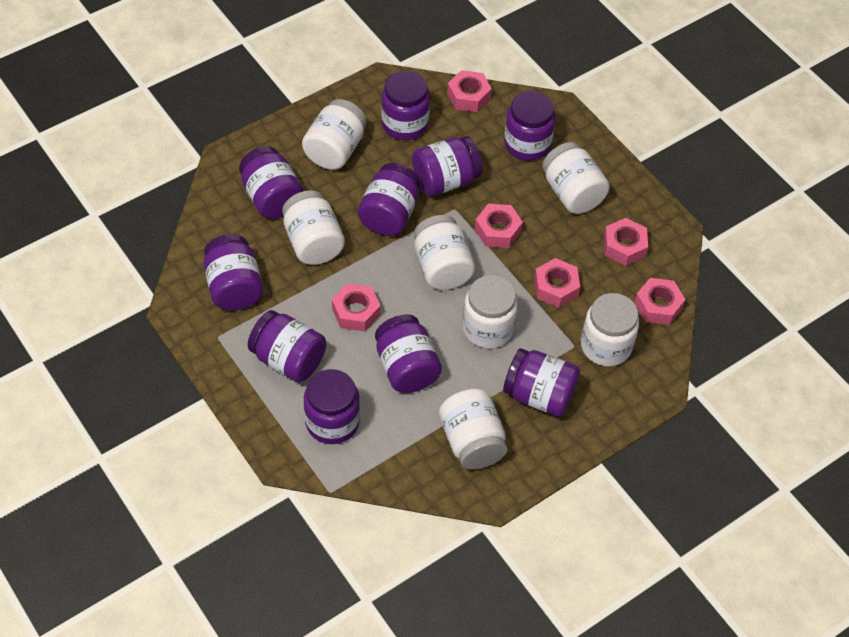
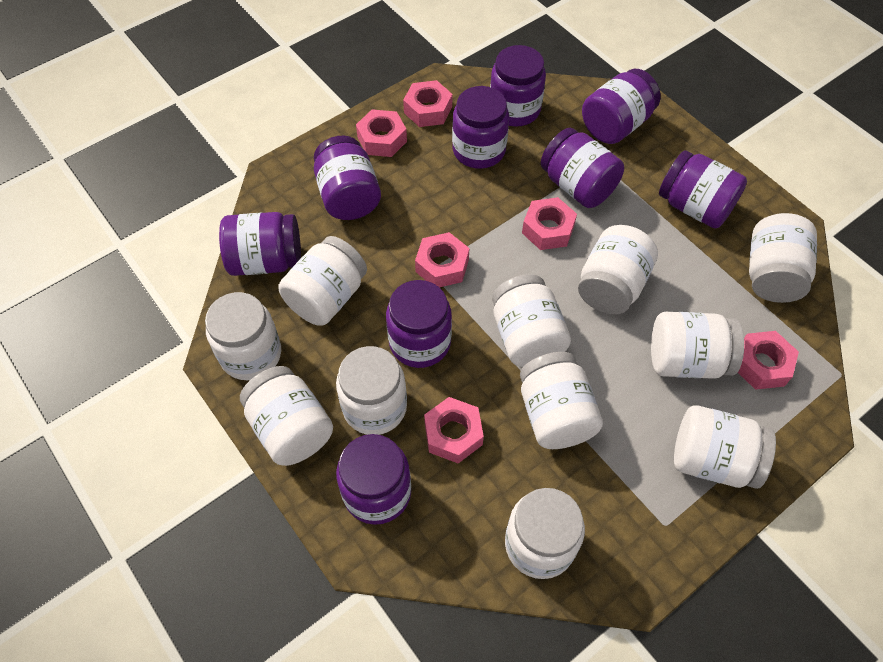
purple jar: [204,234,263,311] [239,146,303,219] [248,310,326,382] [304,369,360,444] [358,163,420,236] [375,315,442,393] [381,71,430,140] [412,136,482,196] [503,348,580,417] [504,91,556,161] = 10 -> [219,212,301,276] [314,136,381,220] [336,434,411,525] [386,280,452,368] [452,86,509,169] [490,45,546,127] [541,128,624,208] [582,69,661,144] [659,150,747,229] = 9
white jar: [282,190,345,265] [302,99,366,170] [414,215,475,290] [439,388,507,470] [462,275,518,349] [542,142,610,214] [581,293,639,366] = 7 -> [205,292,281,380] [240,366,333,466] [278,236,367,326] [336,346,407,435] [492,274,571,367] [505,488,585,579] [520,352,603,449] [578,225,658,315] [651,312,744,379] [674,405,776,489] [749,213,817,303] = 11

